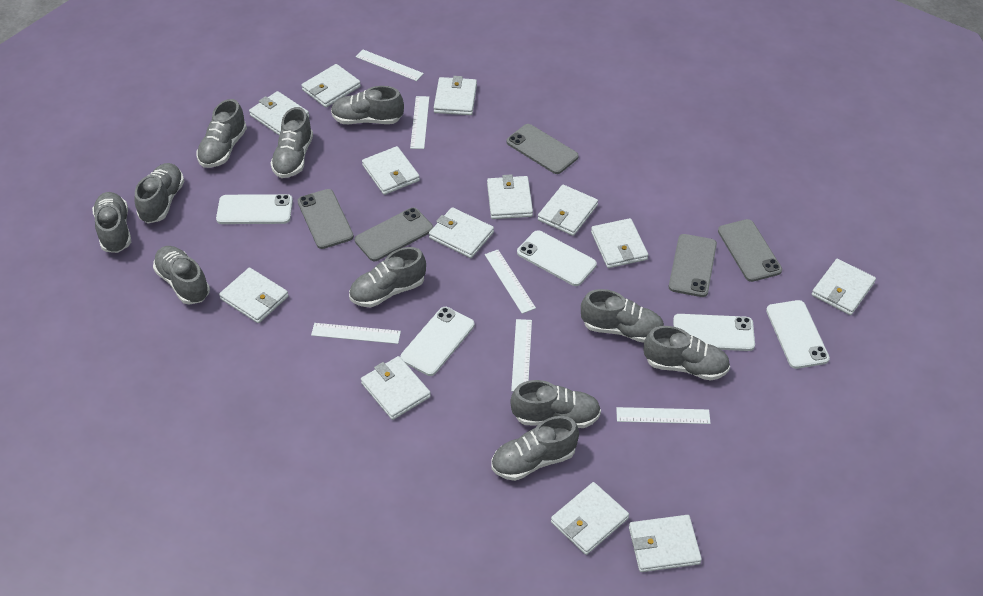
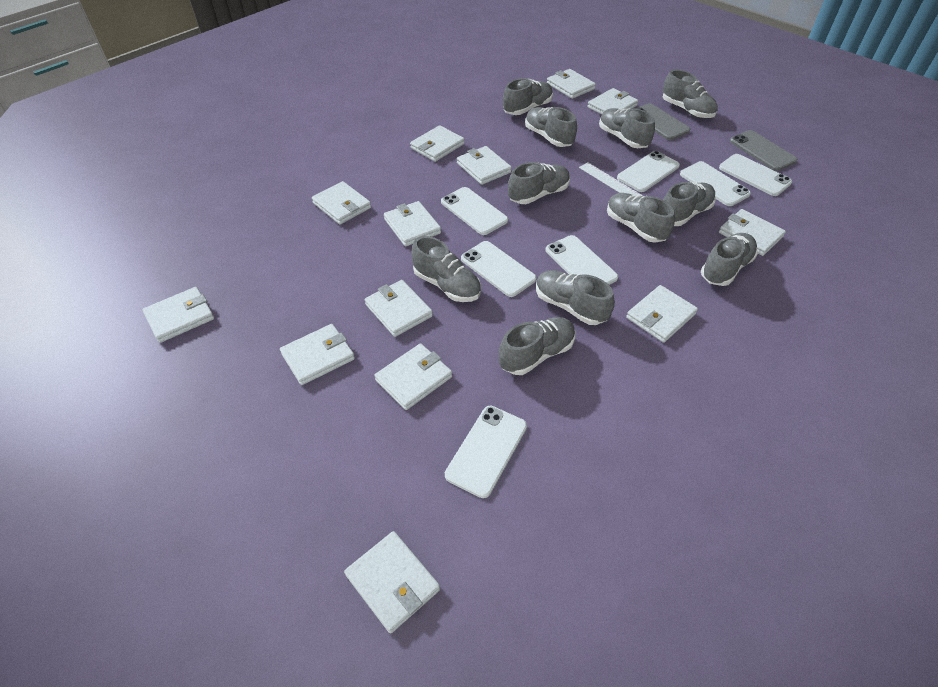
grey phone: [297,189,354,249] [355,207,433,261] [506,124,579,174] [669,234,717,297] [718,219,782,282] = 5 -> [636,103,690,140] [730,130,797,171] = 2
white phone: [216,194,293,224] [400,307,474,376] [517,230,597,286] [673,314,755,351] [766,300,830,369] = 5 -> [441,187,508,235] [445,406,527,498] [461,241,537,297] [546,235,618,285] [617,151,680,192] [680,161,751,206] [719,154,792,196] = 7
white ruler: [311,323,401,344] [356,50,424,81] [410,96,429,149] [485,250,536,314] [511,319,532,392] [616,407,711,424] = 6 -> [579,162,643,196] = 1

